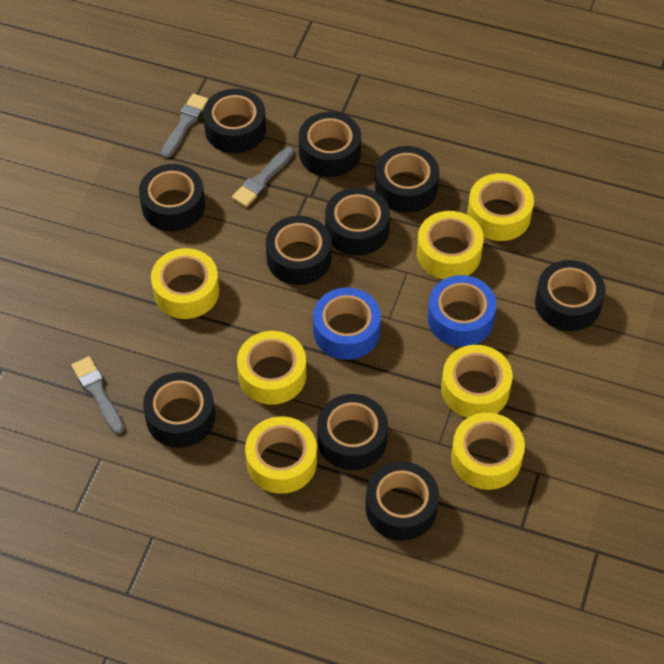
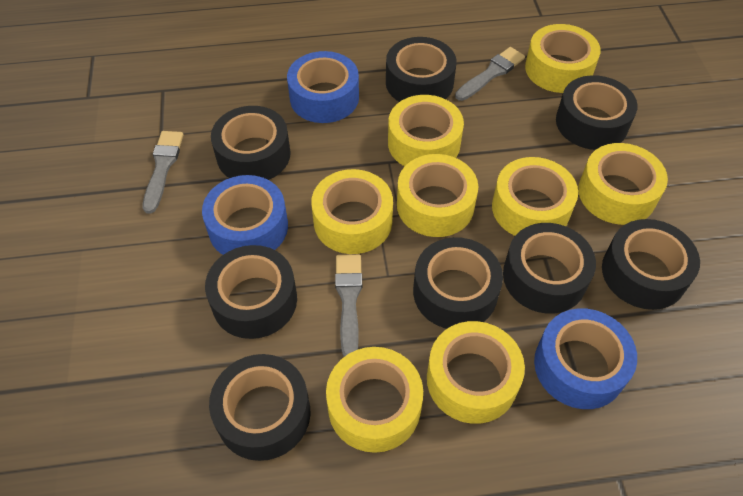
black tape: [139,164,205,231] [143,372,216,448] [203,89,266,153] [266,216,331,285] [299,112,361,177] [317,394,388,470] [325,187,390,256] [365,462,439,541] [375,146,439,213] [535,260,605,331] = 10 -> [205,245,297,339] [209,354,310,461] [211,106,291,180] [386,37,456,102] [413,237,503,329] [503,223,596,314] [556,75,638,150] [602,219,700,310] = 8
blue tape: [313,288,381,360] [427,275,496,347] = 2 -> [202,175,288,255] [287,51,359,123] [534,308,637,409] = 3
yellow tape: [151,248,219,319] [237,331,306,405] [245,416,317,494] [417,211,484,279] [441,345,513,418] [451,413,525,490] [467,173,534,241] = 7 -> [311,169,393,254] [326,347,423,453] [388,95,464,166] [397,154,478,237] [427,321,525,424] [492,157,578,236] [525,24,601,93] [578,143,668,225] = 8

